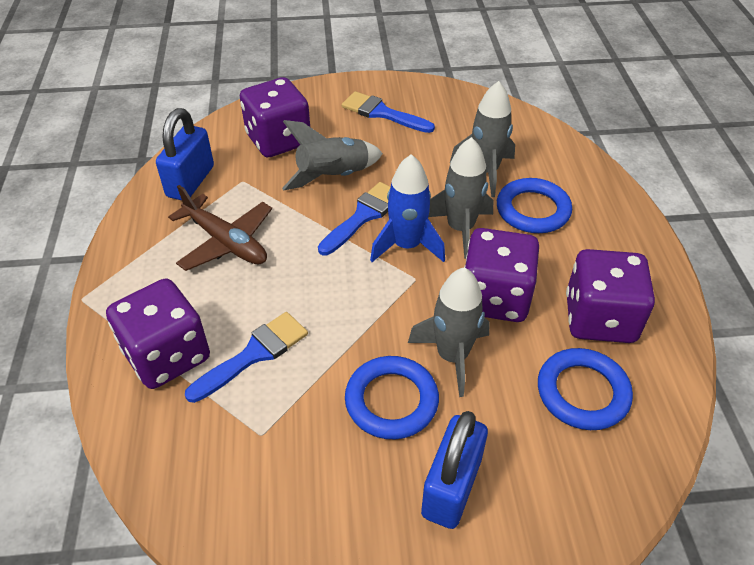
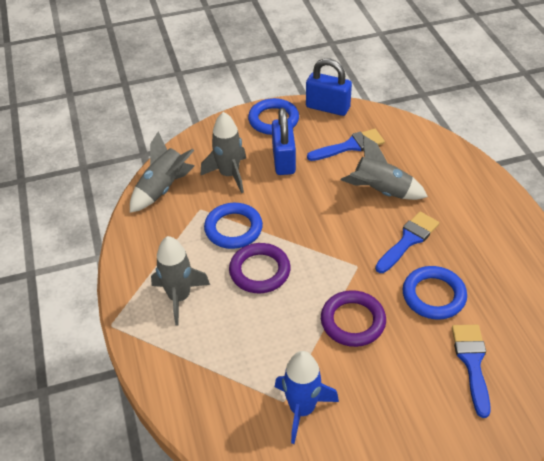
brown plane: [168,185,272,271] = 1 -> none = 0
purple dice: [106,279,210,389] [240,77,310,157] [464,228,539,322] [566,249,655,343] = 4 -> none = 0
purple ring: none = 0 -> [229,243,291,293] [321,290,386,347] = 2

